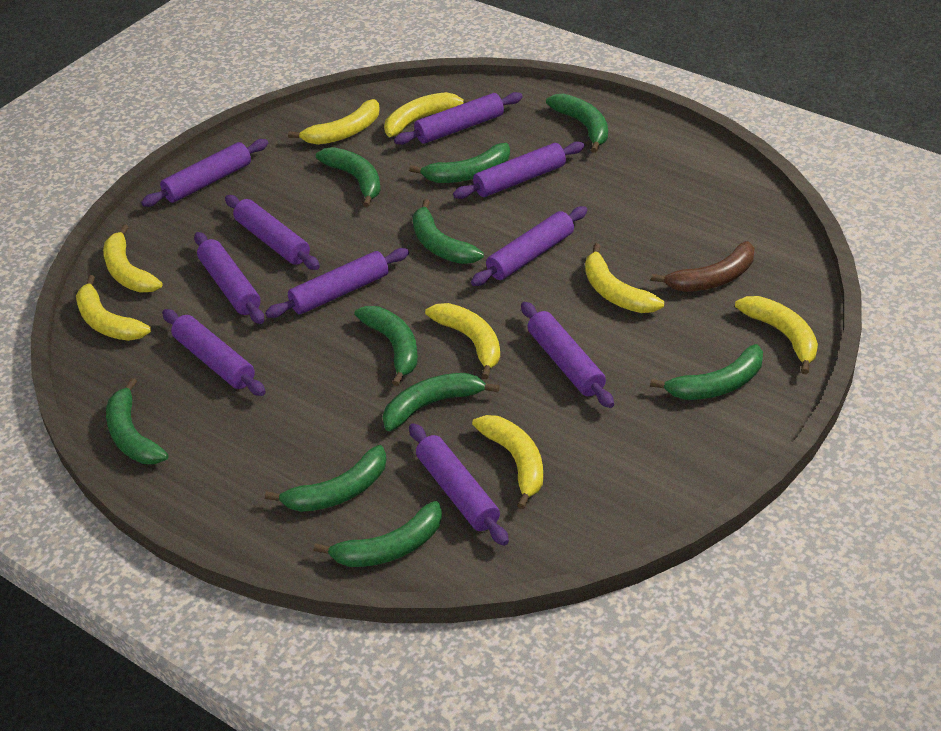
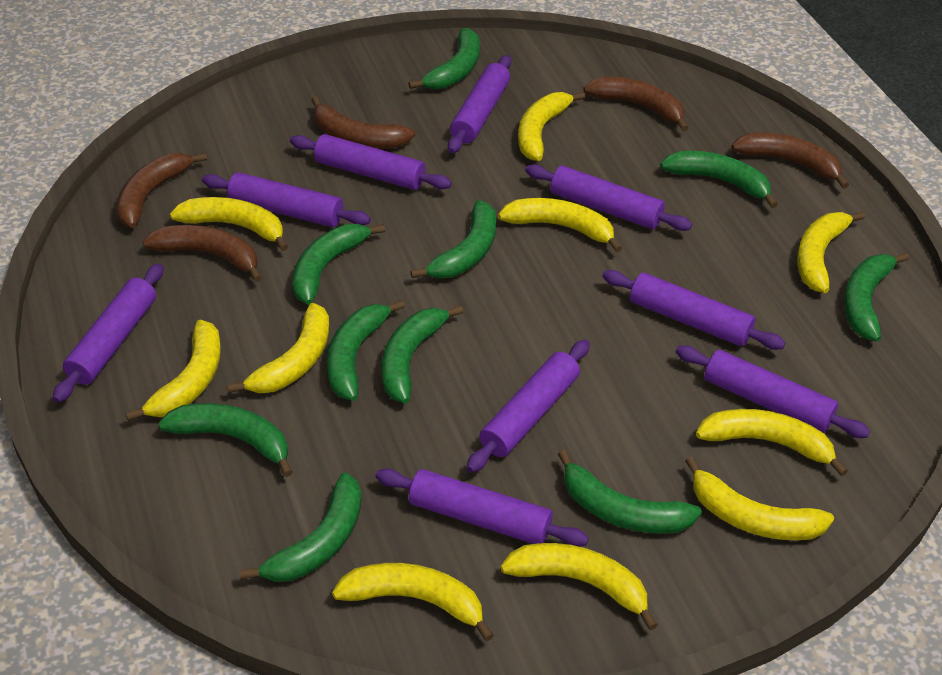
brown banana: [651,241,754,292] = 1 -> [116,153,207,228] [143,225,262,282] [311,96,415,148] [583,76,688,131] [731,132,849,189] = 5
purple rolling pin: [141,139,268,207] [162,309,266,396] [194,232,264,324] [225,195,320,270] [265,248,409,318] [394,92,523,145] [409,423,509,546] [453,141,584,199] [471,206,588,286] [521,302,614,408] = 10 -> [53,263,164,403] [202,172,371,227] [290,134,452,190] [376,468,589,547] [448,55,511,153] [466,340,590,473] [525,164,692,231] [602,270,786,350] [676,345,870,438] = 9
yellow banana: [76,275,151,341] [103,224,163,292] [288,99,380,145] [384,92,472,137] [425,303,500,379] [472,415,543,509] [585,243,664,313] [735,296,818,374] = 8 -> [125,319,221,421] [170,197,288,251] [227,303,329,393] [332,563,494,641] [498,198,622,252] [501,543,658,631] [518,92,585,161] [685,457,834,540] [696,409,848,476] [797,211,865,293] = 10

